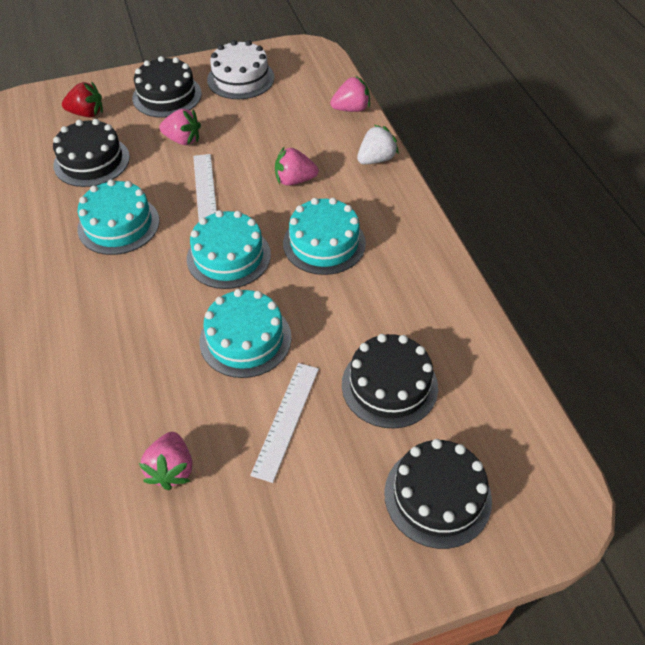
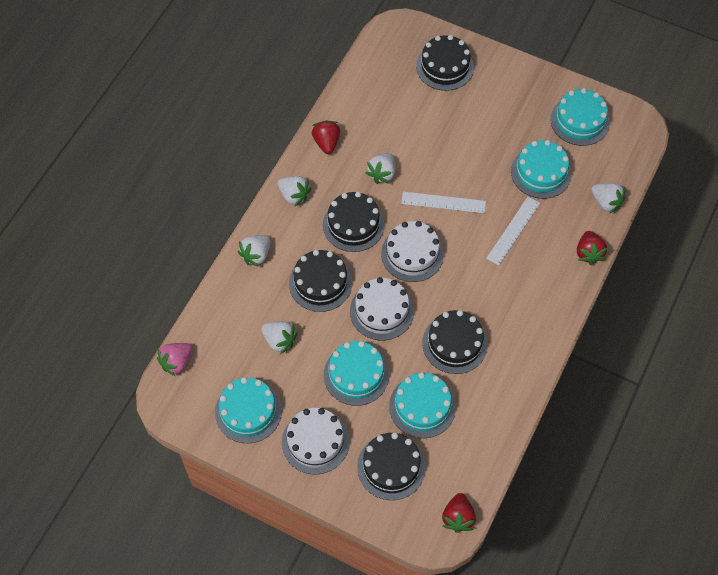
black cake: [53,119,130,187] [132,56,202,118] [342,334,438,428] [384,439,492,549] = 4 -> [289,250,352,312] [323,192,385,252] [357,433,426,500] [416,35,474,91] [422,310,488,374] = 5
pink strawberry: [139,432,192,490] [159,109,201,145] [275,147,319,186] [330,76,370,112] = 4 -> [157,343,193,377] = 1
red strawberry: [62,82,103,118] = 1 -> [312,120,340,154] [442,493,476,533] [577,231,608,265] = 3
turquoise cake: [77,179,160,255] [187,210,271,289] [200,289,291,378] [283,198,366,275] = 4 -> [215,377,282,443] [324,341,389,406] [389,372,456,438] [511,140,572,199] [550,88,610,146] = 5
white cake: [207,40,274,99] = 1 -> [282,408,350,475] [350,277,414,341] [381,221,444,282] = 3
white strawberry: [357,125,399,164] = 1 -> [238,235,270,267] [262,321,298,355] [278,176,311,207] [366,153,395,184] [591,183,626,214] = 5

